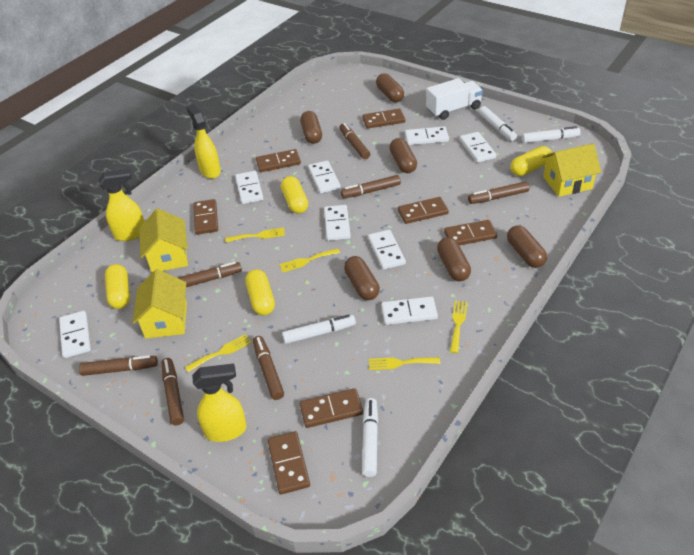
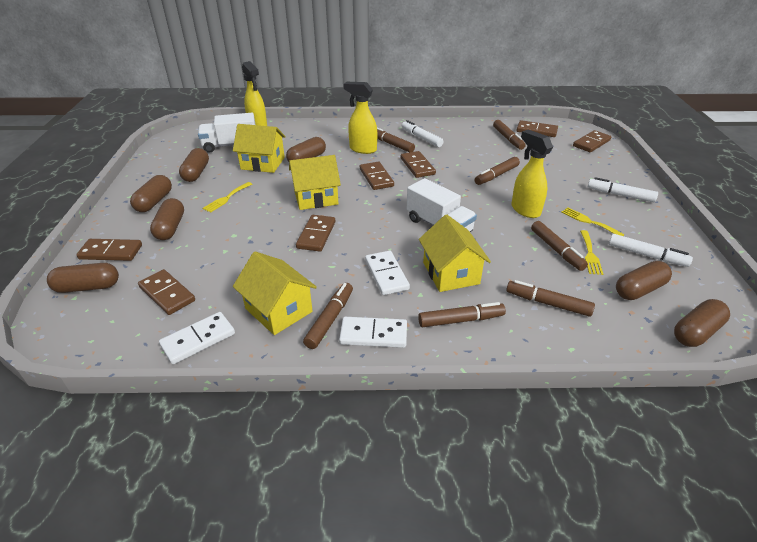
brown capsule: [300,111,322,144] [344,256,380,300] [376,73,404,102] [389,138,417,173] [437,237,471,281] [507,225,547,268] = 6 -> [47,263,119,293] [130,175,172,212] [150,198,184,240] [179,148,209,182] [286,137,326,162] [616,261,672,300] [674,299,730,347] = 7
white domino: [59,311,91,358] [235,171,263,204] [308,161,341,193] [324,205,351,241] [368,230,406,270] [381,297,438,325] [405,126,449,145] [460,132,496,163] = 8 -> [159,312,235,364] [339,317,407,348] [365,251,410,295] = 3
white marker: [282,315,356,344] [362,398,378,477] [479,106,517,141] [522,126,581,143] = 4 -> [402,120,444,147] [588,177,658,203] [609,234,693,267] = 3
white truck: [426,78,483,120] = 1 -> [198,113,255,153] [407,178,477,232] = 2
yellow capsule: [105,264,130,309] [245,269,275,315] [281,176,308,214] [510,146,552,176] = 4 -> none = 0
yellow fork: [185,334,251,372] [225,227,285,243] [279,248,340,272] [369,357,440,370] [450,301,468,353] = 5 -> [202,182,252,213] [561,208,625,236] [580,230,603,275] = 3
yellow house: [132,269,187,339] [139,208,188,273] [542,143,601,197] = 3 -> [233,124,286,173] [233,252,317,335] [289,155,341,210] [419,214,491,292] = 4

